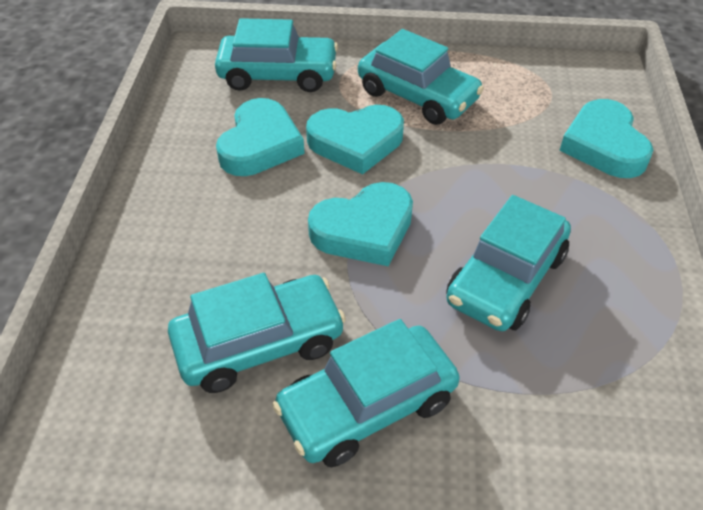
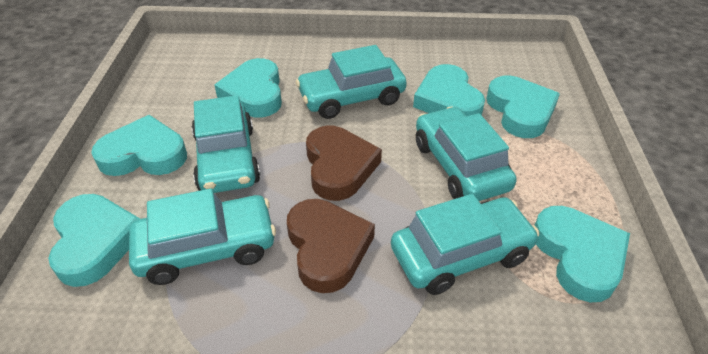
brown heart: none = 0 -> [287,199,375,293] [306,125,382,201] = 2
turquoise heart: [216,98,305,176] [306,105,404,174] [308,182,413,266] [559,99,653,178] = 4 -> [48,194,140,287] [91,115,187,176] [214,58,282,118] [413,64,485,116] [486,76,560,138] [534,206,630,302] = 6

